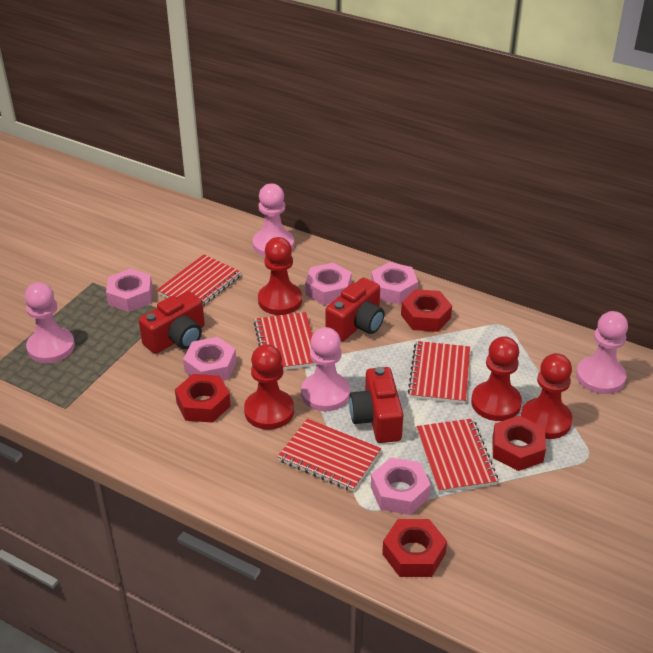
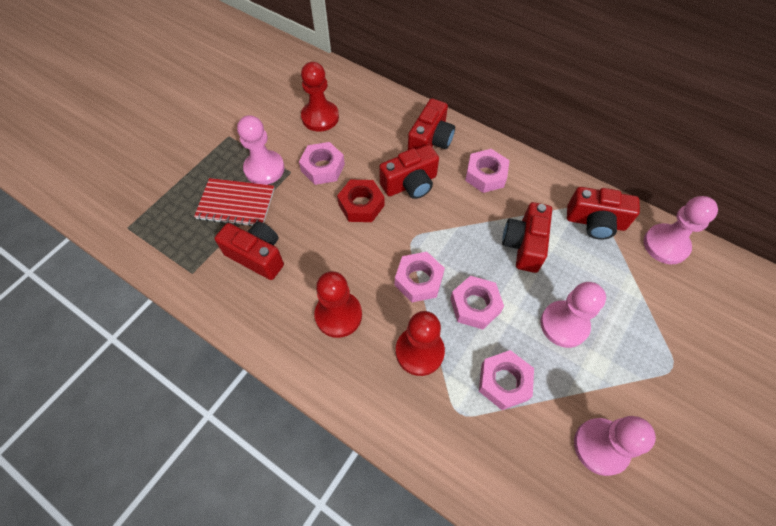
red camera: [139,291,205,354] [326,277,385,341] [349,367,404,443] = 3 -> [215,222,284,280] [379,145,439,199] [408,98,455,150] [502,202,552,273] [567,187,640,240] = 5
red notebook: [157,254,241,306] [254,312,316,370] [277,418,381,492] [408,341,470,404] [416,418,498,493] = 5 -> [194,178,275,226] = 1
red nut: [175,374,231,423] [382,519,447,577] [401,289,452,332] [493,416,546,471] = 4 -> [337,180,384,222] = 1
red pawn: [244,344,294,430] [258,237,302,315] [471,336,522,421] [521,353,572,439] = 4 -> [301,62,339,132] [314,271,362,338] [396,311,445,376] = 3

